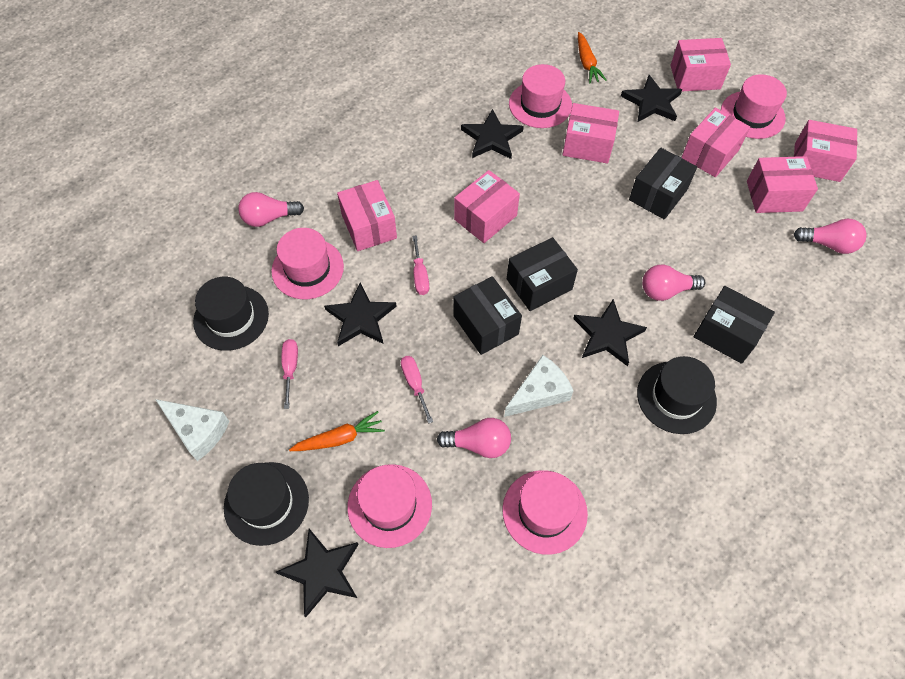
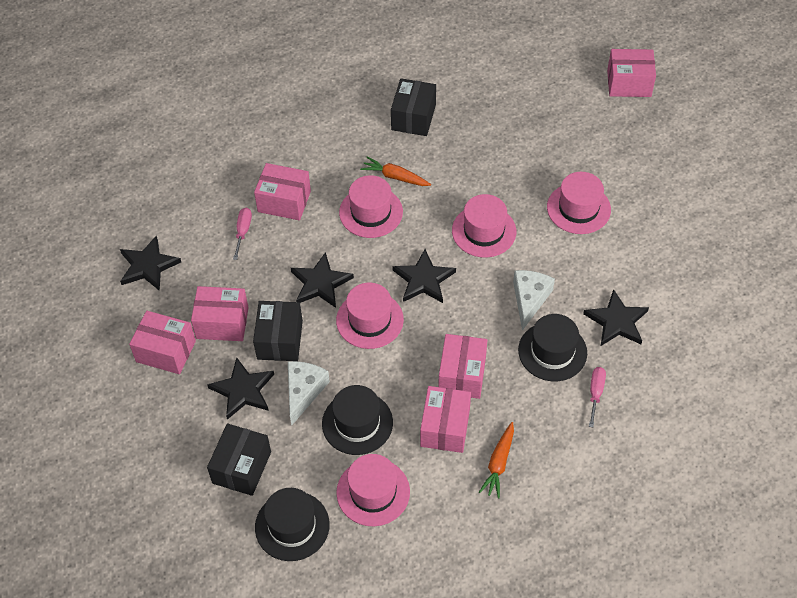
black box: [453,276,522,355] [507,237,578,311] [629,148,697,220] [694,286,775,364] = 4 -> [207,424,271,496] [253,301,303,361] [391,78,436,136] = 3
pink box: [337,180,397,251] [454,170,520,243] [562,103,619,163] [670,38,731,91] [681,108,750,177] [747,156,818,213] [794,120,857,182] = 7 -> [129,311,196,374] [191,286,249,341] [254,163,311,220] [420,386,471,453] [438,334,487,399] [607,49,656,97] = 6
pink light bulb: [238,192,304,227] [437,418,511,458] [642,264,705,301] [794,219,867,254] = 4 -> none = 0
pink screwdriver: [282,339,298,409] [401,356,433,423] [412,235,429,295] = 3 -> [233,208,252,260] [589,367,606,427] = 2

